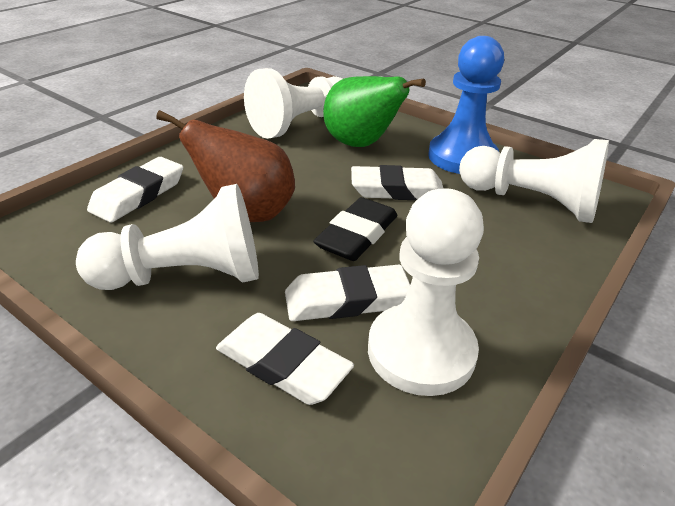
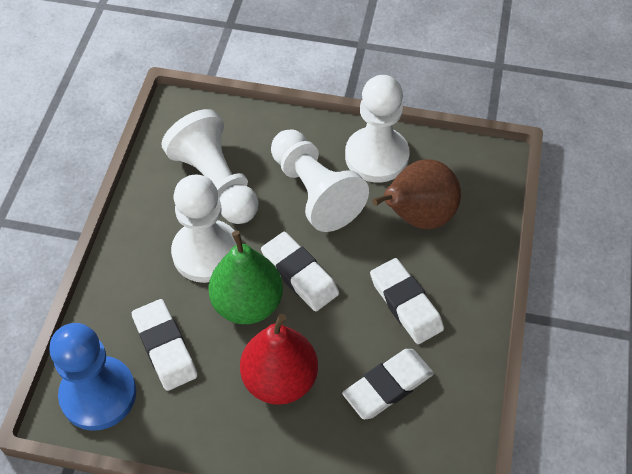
black eraser: [313,197,397,261] = 1 -> none = 0
red pear: none = 0 -> [240,314,318,405] = 1

